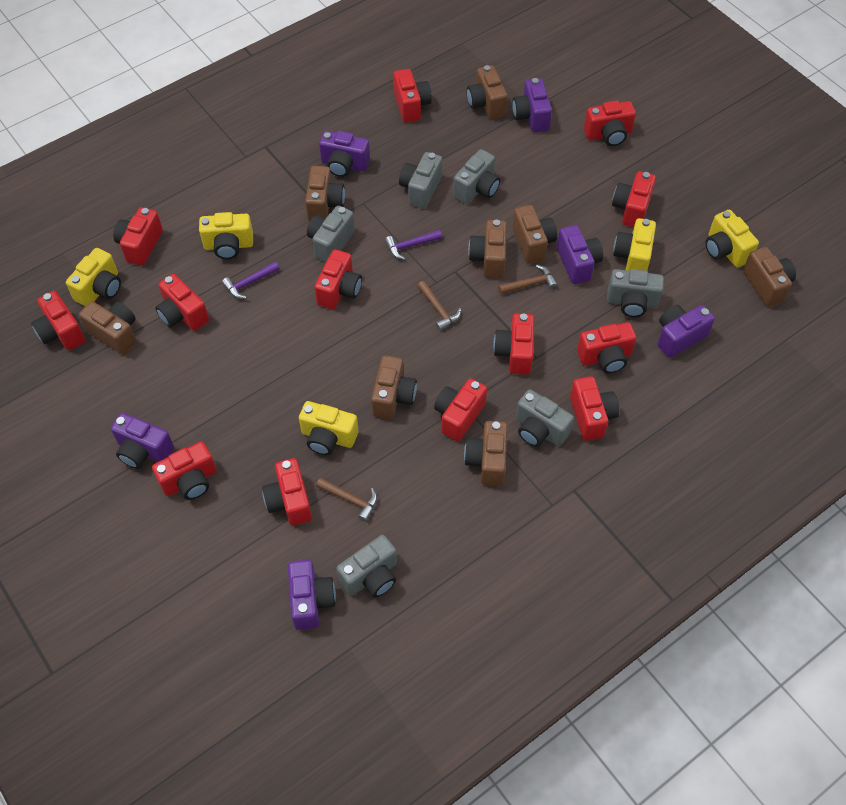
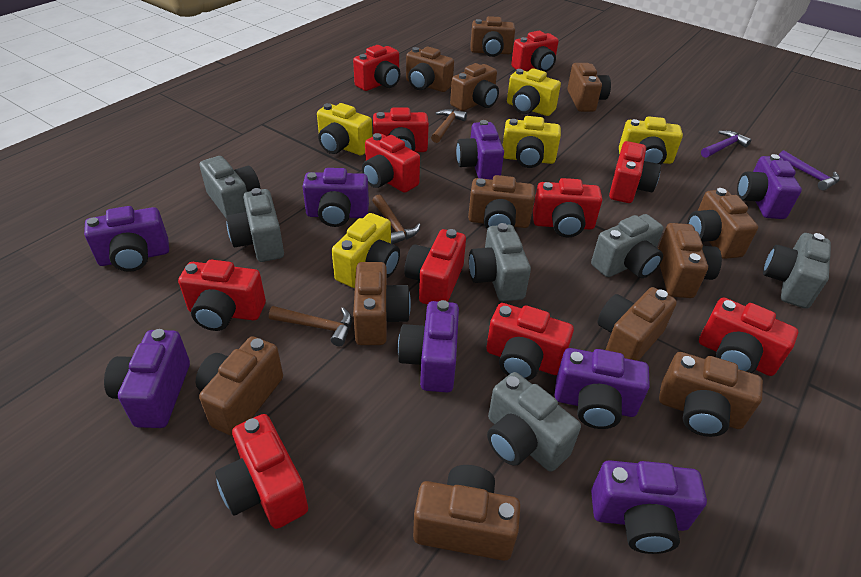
brown camera: [79,301,136,355] [305,166,345,221] [371,356,417,419] [464,421,508,486] [466,65,508,119] [468,220,507,278] [512,205,557,263] [743,247,796,307] = 8 -> [196,336,283,437] [353,262,411,345] [406,47,454,92] [413,465,521,561] [450,63,499,111] [468,175,535,229] [470,16,515,57] [567,63,611,112] [597,287,677,361] [658,223,722,298] [659,352,763,437] [687,188,758,259] = 12
purple camera: [111,413,174,469] [288,560,336,630] [319,131,370,177] [512,78,552,132] [557,225,603,284] [657,305,715,358] = 6 -> [84,206,169,272] [104,329,190,428] [302,168,369,227] [398,300,459,392] [456,120,504,180] [555,348,650,429] [591,460,707,554] [737,154,802,219] = 8
red camera: [31,291,85,350] [113,207,163,266] [152,441,217,500] [155,274,209,331] [262,458,312,526] [314,249,362,309] [393,69,432,123] [434,378,487,442] [493,313,534,375] [570,377,619,441] [577,322,636,373] [584,101,636,146] [612,171,656,228] = 13 -> [178,260,266,331] [215,414,308,529] [353,45,400,91] [362,133,420,193] [373,107,429,152] [404,229,466,305] [486,303,574,380] [511,31,559,72] [533,178,602,237] [609,141,661,203] [699,297,798,376] = 11

